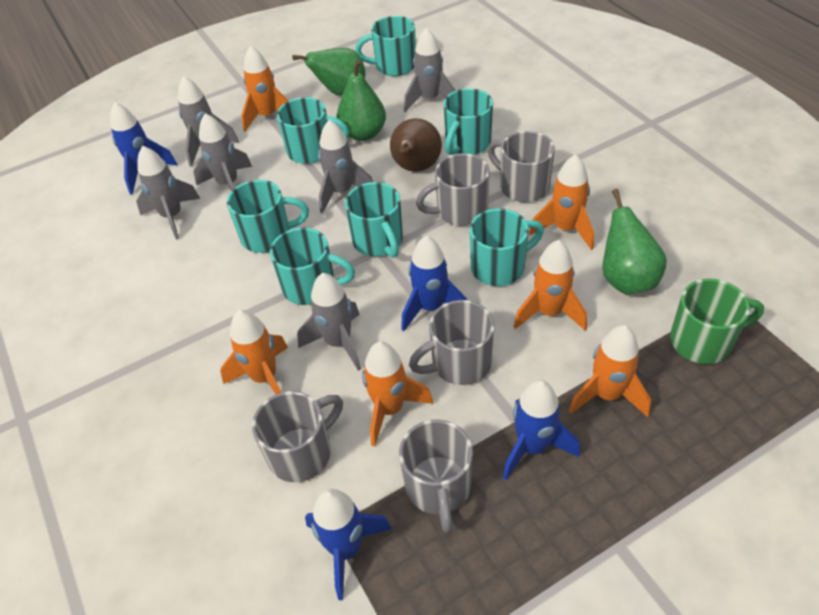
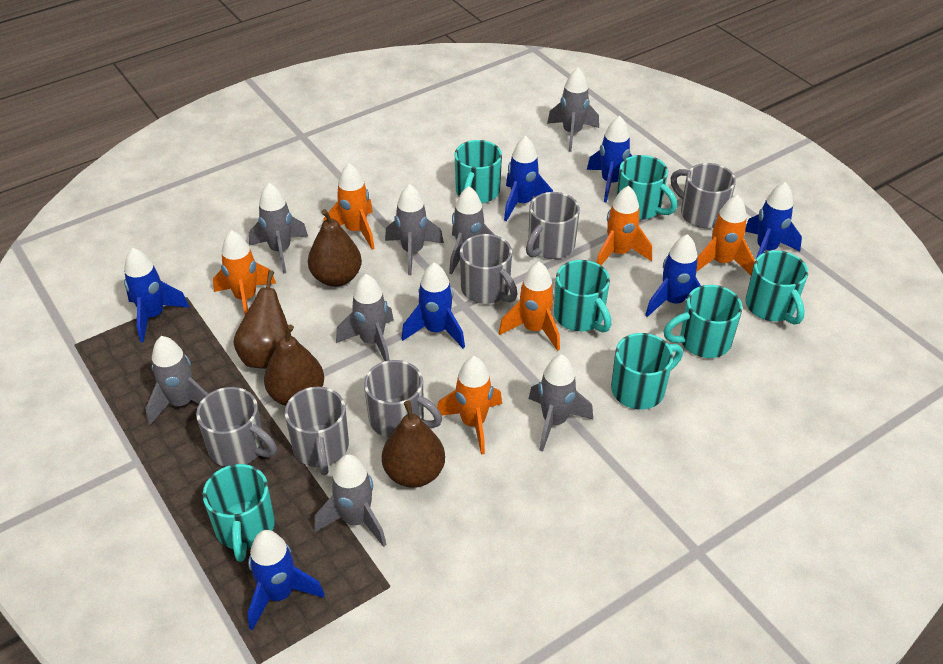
blue rocket: [110,102,178,195] [305,489,392,600] [401,236,467,331] [503,380,580,480] = 4 -> [124,248,190,342] [247,530,325,630] [401,262,465,348] [504,136,553,222] [587,116,632,203] [645,234,701,317] [745,182,802,258] = 7
brown pear: [390,118,442,172] = 1 -> [234,270,291,369] [264,325,324,406] [308,209,362,287] [382,401,445,488] = 4
green mug: [670,279,764,364] = 1 -> none = 0
green pear: [292,48,365,96] [337,60,386,141] [602,189,667,294] = 3 -> none = 0
grey mug: [252,391,343,482] [399,419,473,533] [409,300,495,385] [416,153,490,226] [488,131,555,202] = 5 -> [196,387,277,467] [285,386,349,475] [364,360,442,438] [460,234,518,304] [526,192,580,259] [671,163,736,228] = 6
grey rocket: [136,146,200,240] [178,76,239,167] [193,113,252,191] [297,273,361,371] [318,120,373,214] [404,27,456,112] = 6 -> [145,336,208,426] [249,183,308,274] [314,454,387,547] [336,274,394,361] [385,184,444,275] [449,186,495,274] [529,354,593,451] [547,68,599,152] = 8

